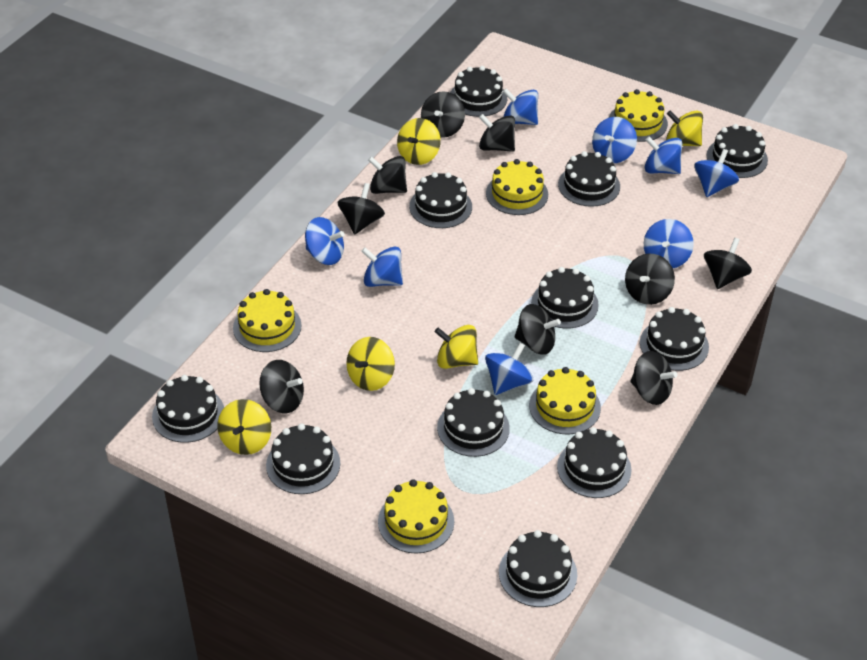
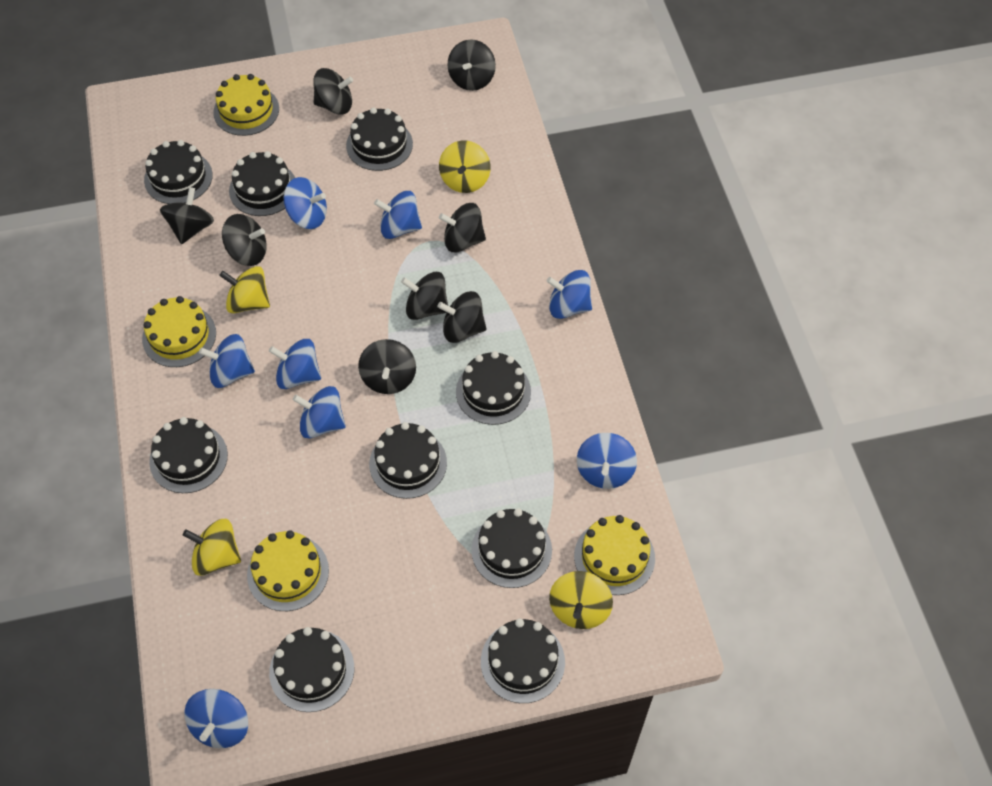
black cake: [152,375,224,443] [266,423,340,494] [409,172,472,228] [437,388,510,457] [450,66,507,117] [499,530,577,607] [531,267,599,328] [557,427,632,498] [558,151,620,207] [640,307,709,371] [706,124,768,178] = 11 -> [144,140,213,204] [149,417,228,493] [229,151,295,216] [269,627,354,712] [346,107,413,171] [369,422,447,499] [456,351,531,425] [471,508,552,588] [481,619,565,703] = 9
black spinning top: [259,360,304,413] [337,183,385,235] [368,156,407,194] [421,91,465,138] [479,114,515,152] [515,304,561,355] [625,254,675,305] [631,351,677,405] [704,238,752,289] = 9 -> [160,187,214,244] [222,214,267,266] [313,68,353,115] [358,339,416,394] [401,272,448,320] [437,291,487,343] [439,203,486,253] [447,39,496,91] = 8
yellow cake: [233,289,302,352] [378,479,454,554] [486,159,548,215] [529,367,601,434] [609,89,668,142] = 5 -> [142,296,216,367] [213,74,279,136] [247,530,329,611] [574,515,655,595] = 4
yellow spinning top: [217,399,271,455] [346,337,395,391] [397,118,441,165] [435,325,478,369] [666,110,703,146] = 5 -> [183,519,241,576] [219,266,270,313] [439,141,491,193] [549,571,613,629] = 4

